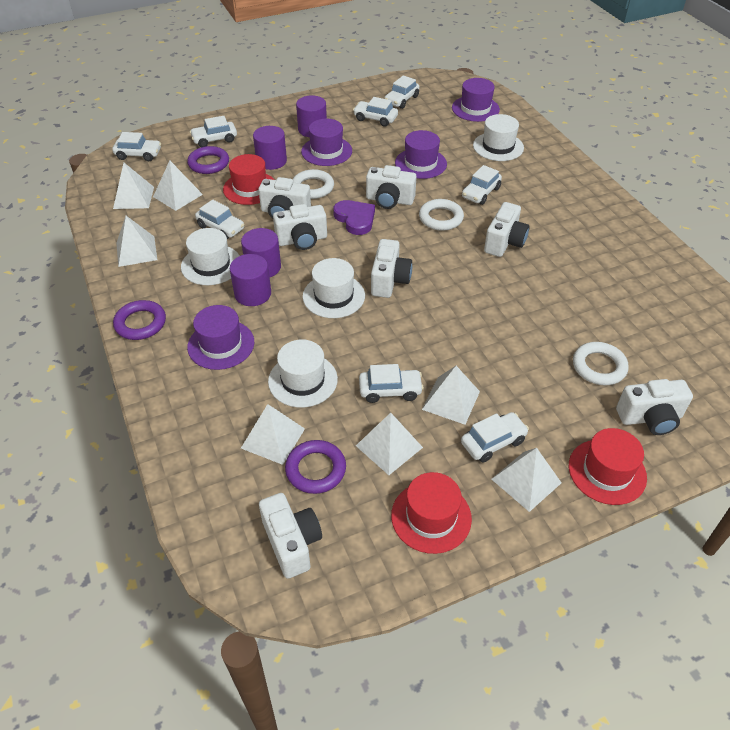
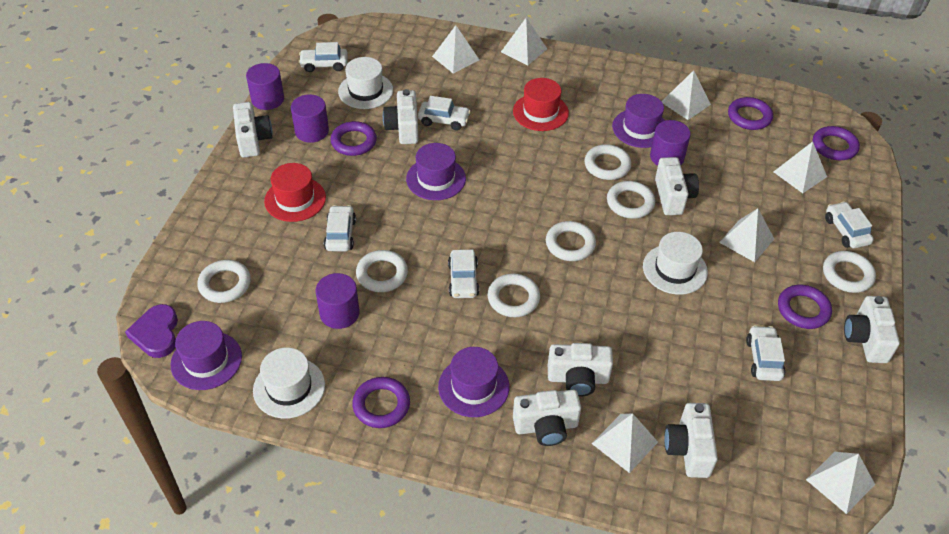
purple ring: [113,300,166,340] [187,146,229,174] [285,440,346,494] = 3 -> [330,121,377,156] [352,377,410,428] [728,97,773,130] [778,285,832,329] [813,126,860,160] = 5
red hat: [223,154,274,205] [391,472,472,554] [569,428,647,505] = 3 -> [264,163,326,222] [513,78,569,131] = 2
white car: [112,132,161,161] [190,116,237,147] [195,199,244,239] [353,97,398,127] [359,364,424,403] [384,75,419,109] [461,412,529,463] [462,165,502,205] = 8 -> [299,42,348,72] [324,205,356,251] [418,96,471,130] [448,250,479,298] [746,325,785,381] [825,201,874,248] = 6
white hat: [181,228,240,285] [268,339,338,408] [303,258,365,318] [473,114,524,161] = 4 -> [253,347,325,419] [338,57,393,109] [643,232,708,295] = 3
white ring: [293,169,334,199] [419,199,464,231] [573,342,629,385] = 3 -> [197,260,251,303] [356,250,408,292] [488,273,540,317] [546,221,596,261] [584,144,631,180] [607,181,655,219] [823,251,876,293] = 7

